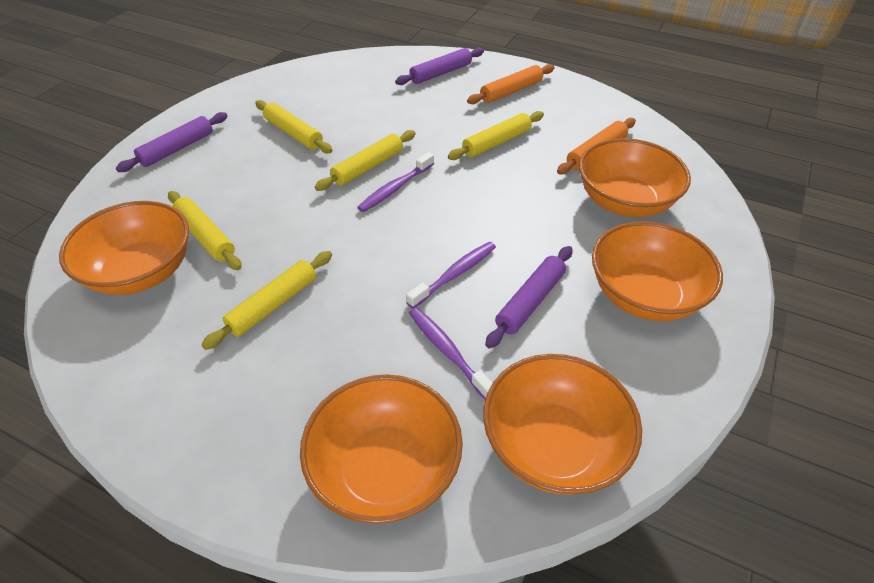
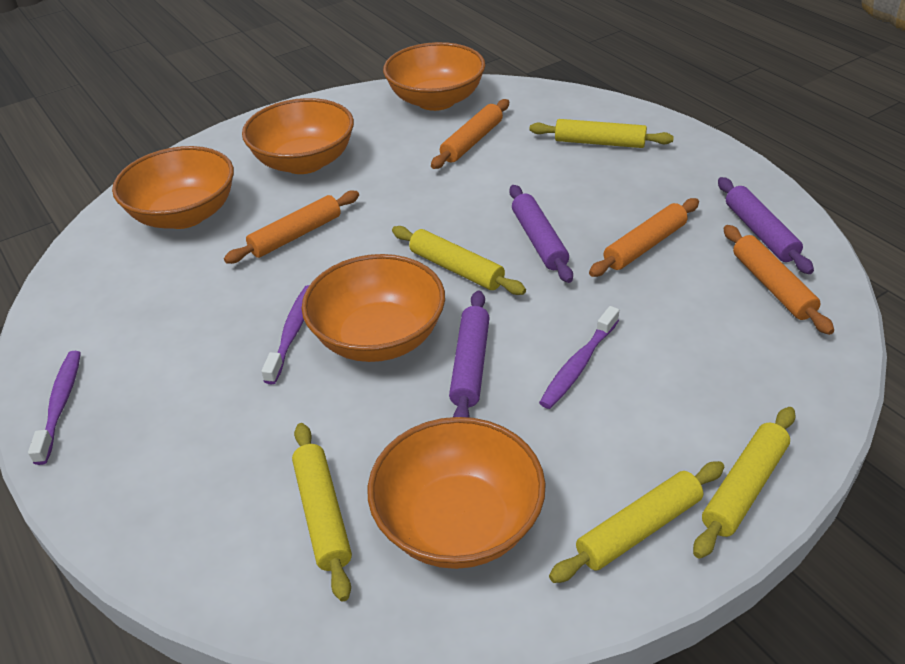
orange rolling pin: [467,64,555,104] [557,118,636,175] = 2 -> [224,191,359,264] [431,99,509,169] [589,198,699,277] [724,225,834,335] = 4

